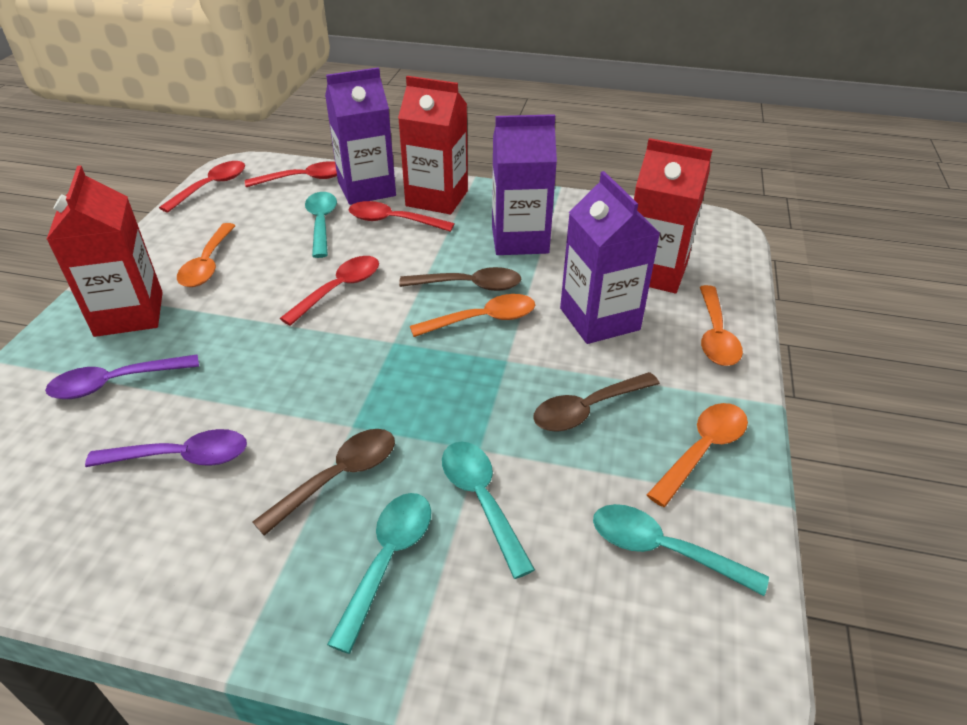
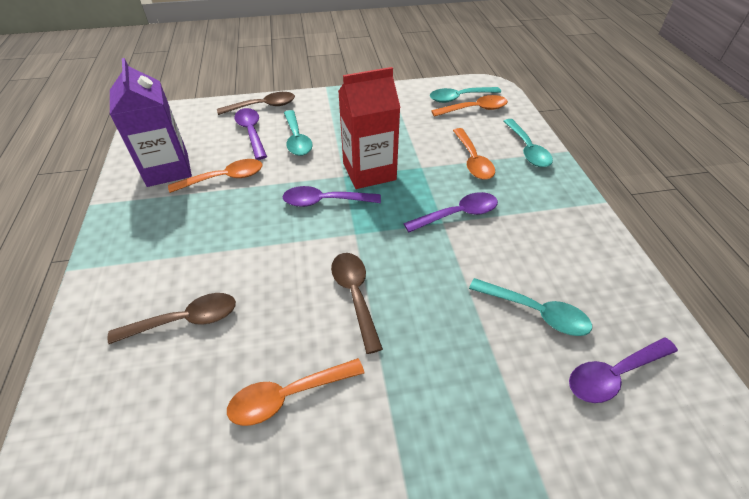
purple carton: [325,67,396,205] [492,114,557,255] [560,171,660,344] = 3 -> [110,58,192,187] = 1
purple spoon: [45,355,199,399] [85,429,247,467] = 2 -> [234,108,267,160] [282,186,381,207] [403,192,498,232] [569,337,678,403] = 4
red carton: [46,165,163,337] [398,76,468,214] [634,138,712,293] = 3 -> [338,67,401,189] = 1
red spoon: [159,161,245,213] [245,161,337,187] [280,256,379,326] [349,201,455,232] = 4 -> none = 0

